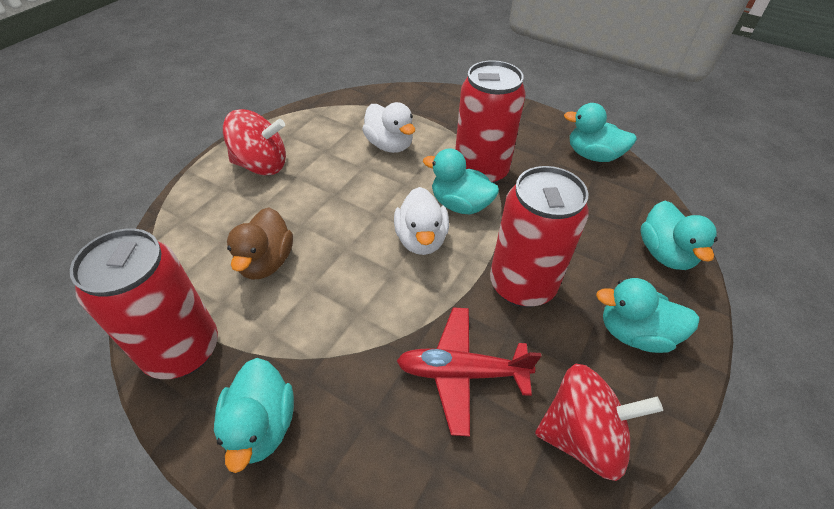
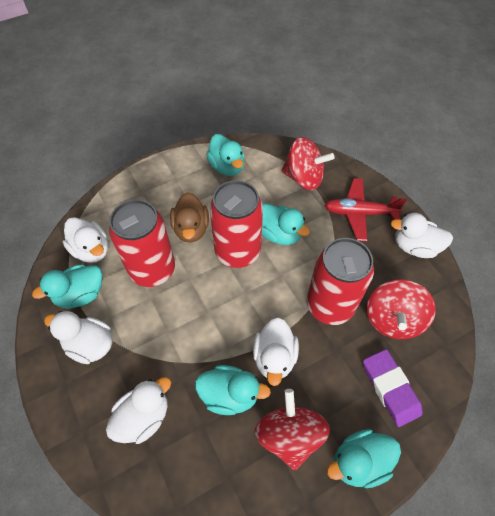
purple eraser: none = 0 -> [363,349,423,427] = 1
red spinning top: [223,109,286,175] [535,363,663,481] = 2 -> [255,389,330,470] [281,137,335,190] [367,280,436,339] = 3
white duck: [362,102,415,153] [394,187,449,255] = 2 -> [44,311,112,364] [63,217,108,263] [106,377,171,444] [253,317,299,386] [391,213,453,258] = 5

